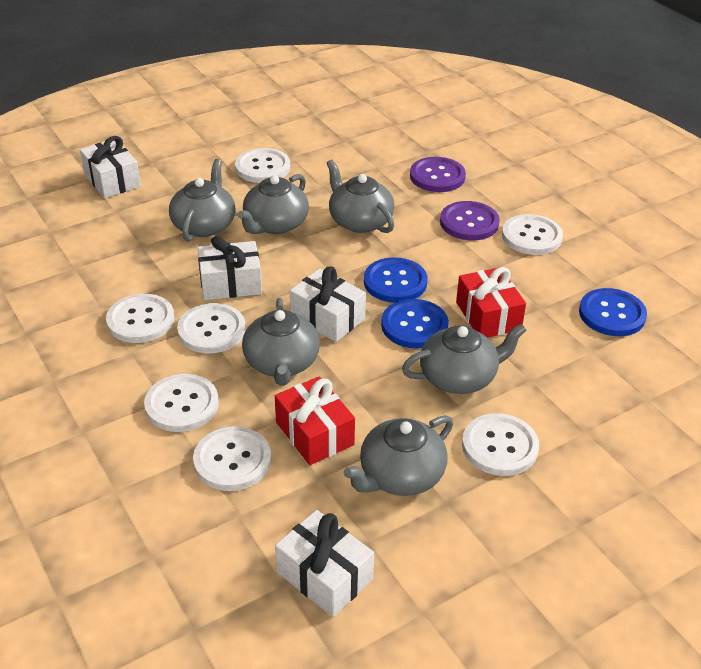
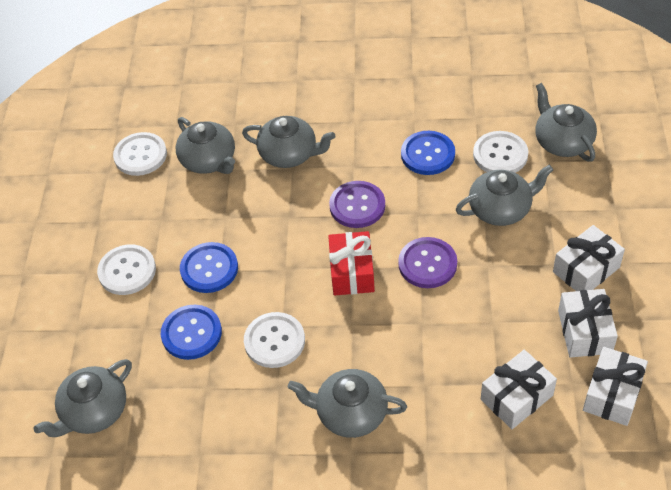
red gift: [275,376,355,465] [456,267,526,338] = 2 -> [328,231,375,296] = 1
white button: [106,294,175,343] [144,374,219,432] [177,303,246,353] [193,427,271,491] [235,148,290,183] [462,413,539,476] [502,214,563,255] = 7 -> [97,244,156,295] [113,132,167,176] [244,312,305,368] [473,131,528,173] = 4

